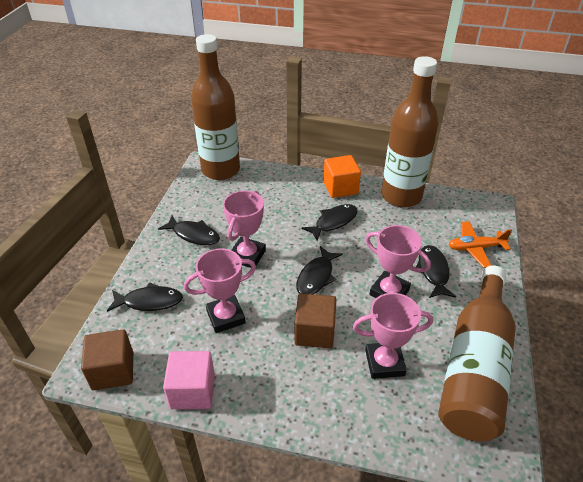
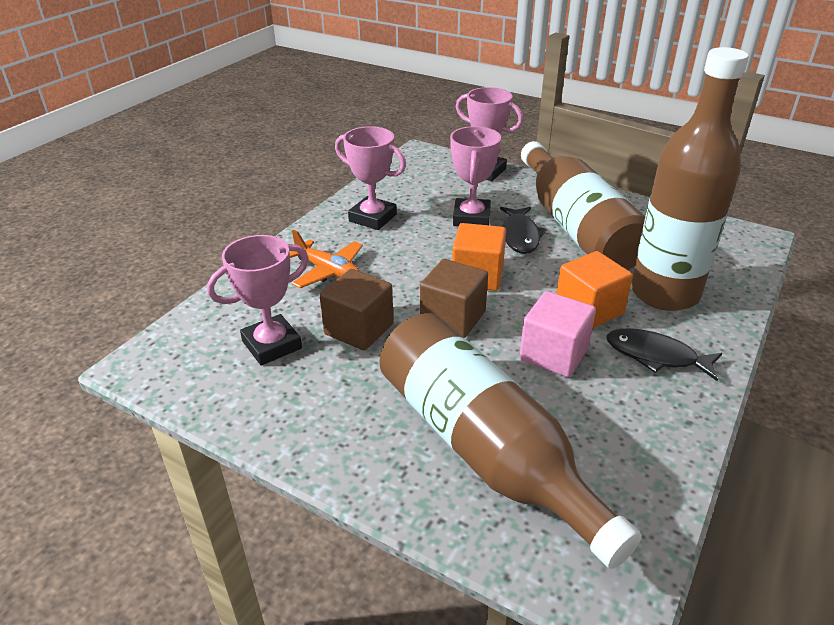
black fish: [107,282,183,312] [158,216,220,245] [296,246,343,294] [301,204,358,241] [416,245,456,298] = 5 -> [500,207,547,254] [606,328,722,381] = 2
orange cube: [323,155,361,198] = 1 -> [452,223,506,291] [557,251,633,329] = 2

